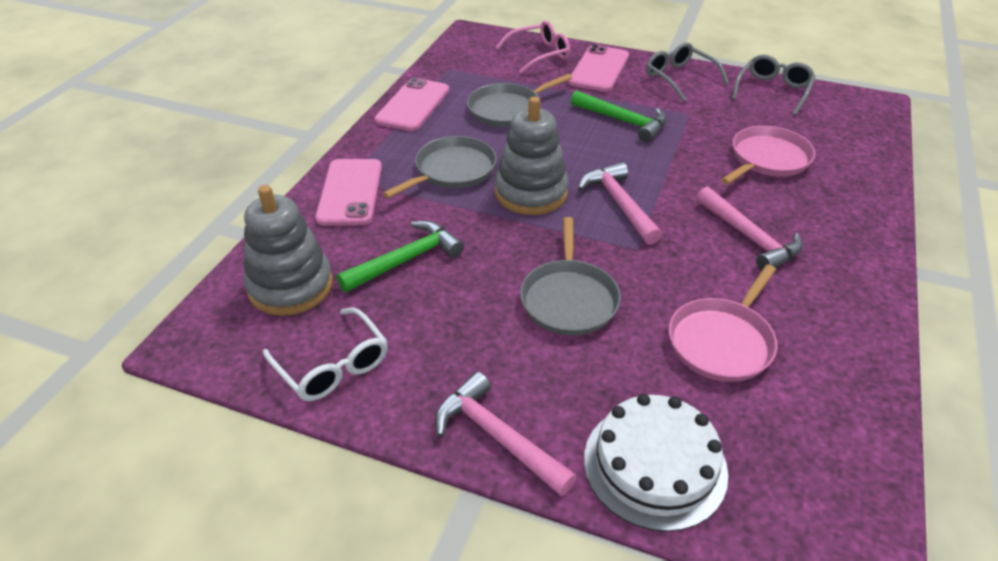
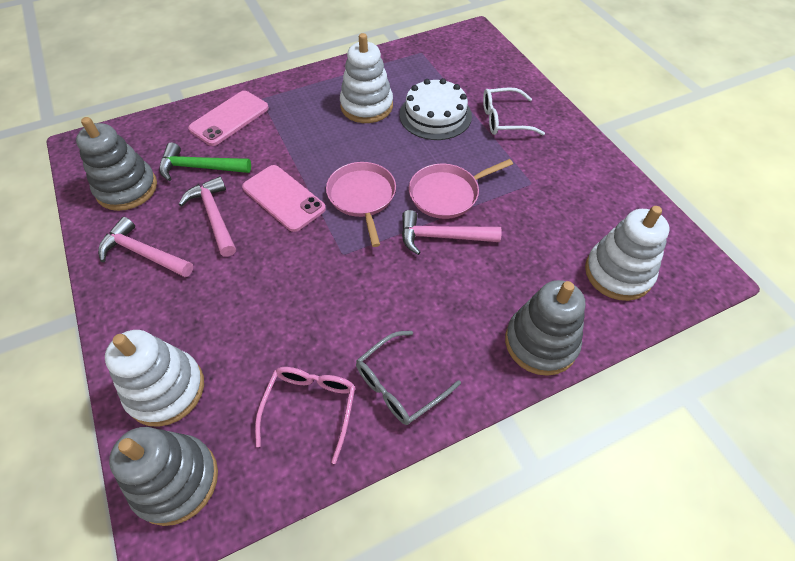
green hammer: [337,221,464,292] [571,90,667,142] = 2 -> [159,142,251,181] = 1
grey glasses: [646,42,729,102] [732,54,816,115] = 2 -> [356,331,461,425] = 1
grey pan: [383,136,497,198] [467,74,572,127] [520,217,621,336] = 3 -> none = 0
grey stacking toy: [244,185,333,316] [495,97,569,215] = 2 -> [76,117,157,211] [109,427,218,526] [505,280,585,376] = 3
pink phone: [315,159,382,226] [375,78,450,131] [568,44,629,92] = 3 -> [188,91,269,146] [242,165,326,232] = 2
white stacking toy: none = 0 -> [105,330,204,427] [340,33,393,123] [585,206,669,301] = 3

